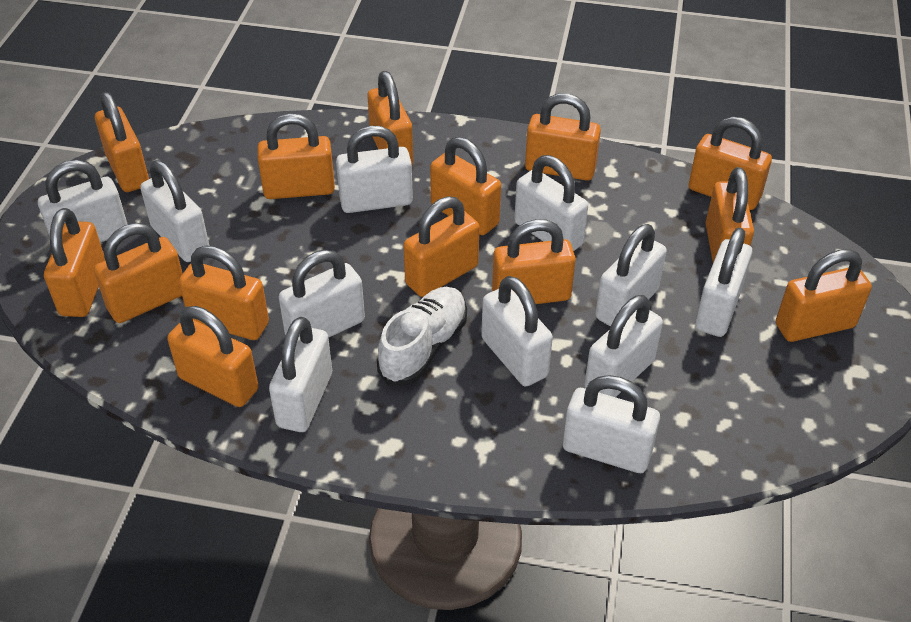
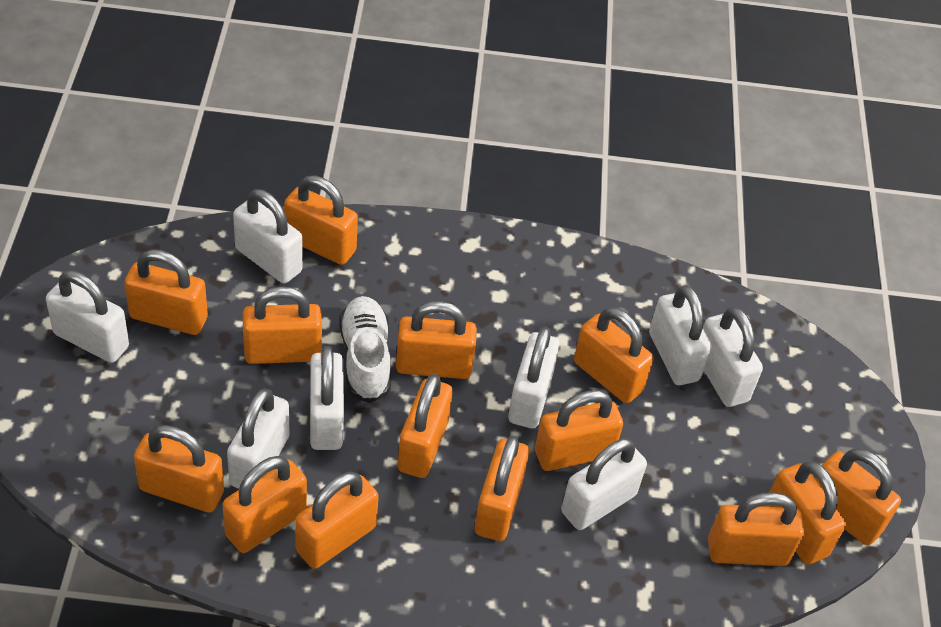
white padlock: [38,160,128,243] [140,160,210,262] [269,317,332,432] [279,250,365,338] [336,126,413,213] [481,276,553,387] [514,155,588,252] [563,375,660,473] [584,295,663,397] [595,224,667,327] [695,228,752,337] = 11 -> [46,271,129,363] [227,388,289,489] [233,189,302,283] [310,346,344,450] [508,326,560,429] [561,438,647,530] [649,285,712,385] [703,307,763,407] = 8

